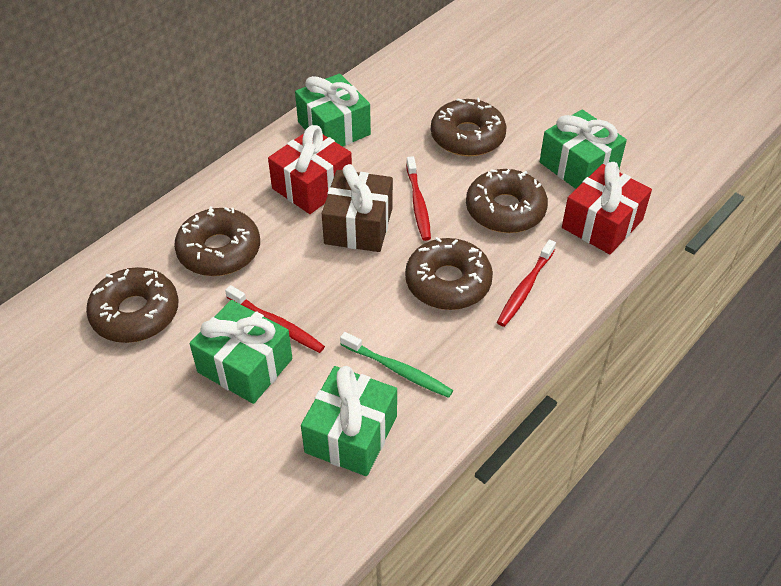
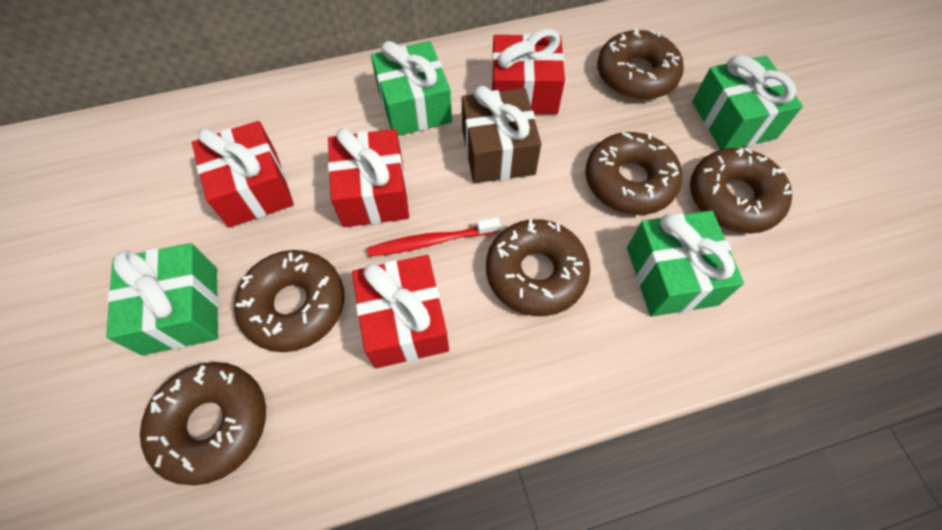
brown donut: [86,267,178,343] [174,206,260,276] [405,237,493,310] [431,98,507,157] [466,169,548,233] = 5 -> [140,362,266,486] [234,250,344,352] [486,219,590,316] [585,132,682,215] [597,27,684,100] [690,148,792,234] = 6
green toothbrush: [340,332,453,398] = 1 -> none = 0
red gift: [268,125,352,214] [562,162,652,254] = 2 -> [192,121,294,228] [328,128,409,227] [352,255,449,368] [491,29,565,114] = 4
red toothbrush: [225,285,325,353] [406,156,431,241] [497,239,556,327] = 3 -> [367,217,501,257] = 1

